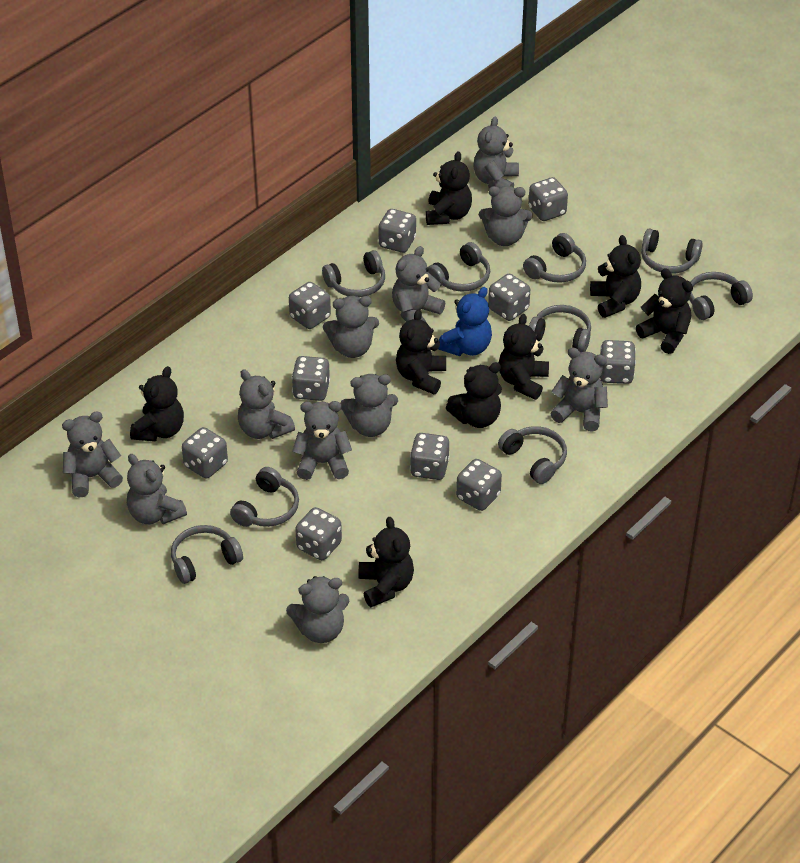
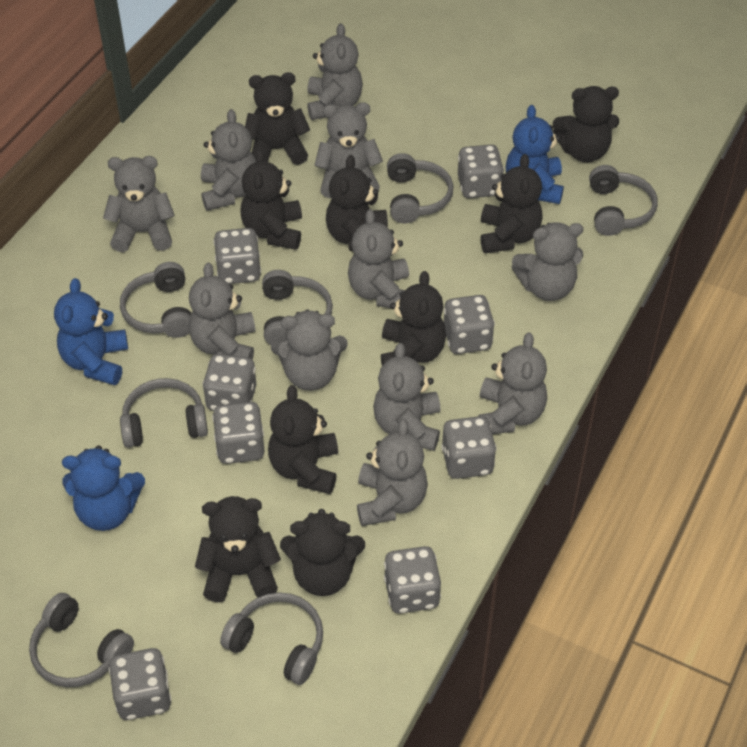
black teddy bear: [130,366,184,442] [358,517,414,607] [396,309,446,394] [426,151,472,225] [446,362,502,428] [499,314,549,400] [590,235,641,318] [636,268,693,354] = 8 -> [195,496,281,602] [240,149,302,250] [245,72,310,165] [268,385,338,494] [280,509,365,596] [326,155,388,251] [381,271,446,366] [481,154,543,253] [553,86,619,162] = 9
blue teddy bear: [438,287,492,356] = 1 -> [54,278,128,385] [62,445,145,531] [506,105,564,204] = 3
grey dice: [182,427,228,479] [289,282,331,329] [292,356,330,401] [295,507,342,560] [378,209,416,253] [410,433,450,480] [456,459,502,511] [488,274,530,321] [528,177,568,221] [600,340,636,384] = 10 -> [109,648,171,720] [202,354,256,411] [212,402,264,464] [214,228,261,284] [384,546,441,613] [441,416,497,479] [444,295,495,354] [458,145,504,198] = 8
grey headphones: [171,525,243,584] [230,467,299,527] [322,250,385,297] [428,242,490,292] [498,426,567,484] [523,233,586,283] [529,305,591,352] [641,229,703,274] [689,272,753,320] = 9 -> [29,593,134,687] [120,262,191,338] [120,378,208,448] [220,592,323,685] [262,270,333,345] [387,153,453,223] [589,165,658,236] = 7

